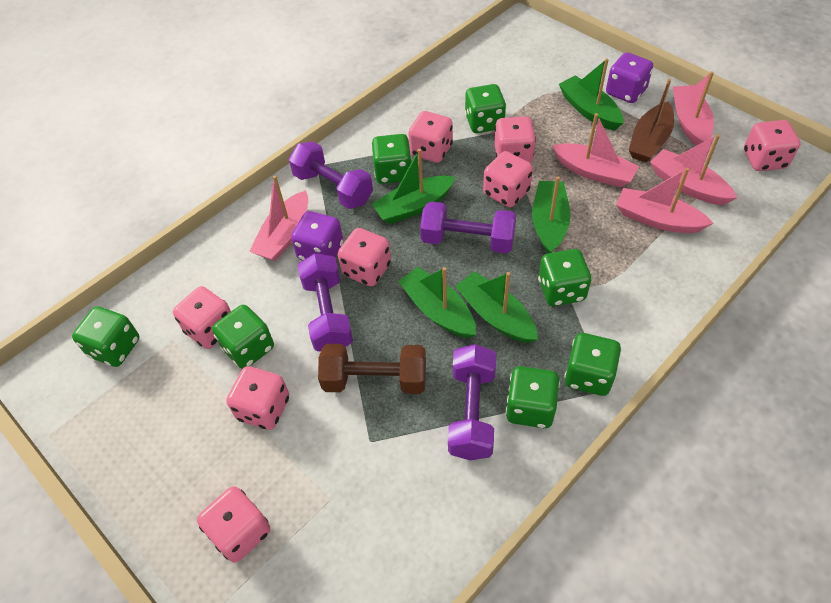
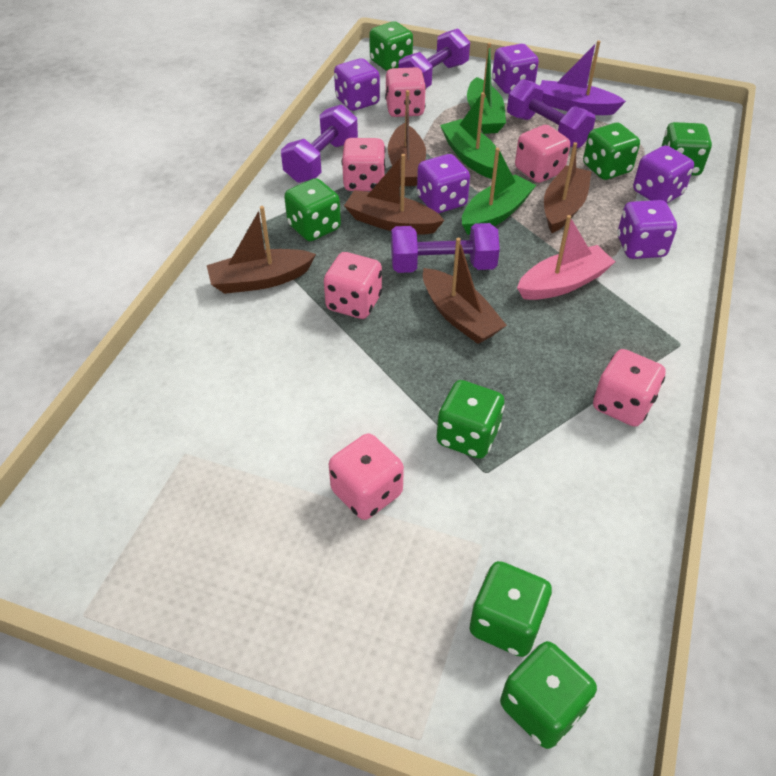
brown boat: [629,79,674,163] = 1 -> [207,206,316,294] [344,154,445,234] [388,90,426,186] [423,238,507,344] [544,142,592,233] = 5
brown dumbbell: [318,344,426,394] = 1 -> none = 0
green boat: [372,149,455,224] [398,267,476,338] [455,271,538,343] [532,176,570,253] [559,59,623,131] = 5 -> [440,92,496,179] [462,148,536,235] [467,43,506,134] = 3
pink boat: [249,176,308,261] [552,113,639,187] [616,168,713,233] [650,134,737,205] [673,71,714,146] = 5 -> [517,215,615,300] = 1
pink dice: [173,286,231,349] [197,486,270,563] [226,366,289,430] [338,228,391,287] [408,111,453,163] [483,151,533,207] [495,116,536,163] [744,120,800,171] = 8 -> [324,252,382,319] [329,433,404,520] [342,138,386,191] [385,67,426,117] [515,125,570,183] [593,349,666,427] = 6
purple boat: none = 0 -> [540,40,626,115] = 1
purple dice: [291,211,343,261] [606,52,653,103] = 2 -> [334,58,380,111] [417,154,470,213] [492,44,539,94] [617,200,677,259] [633,145,694,203] = 5

